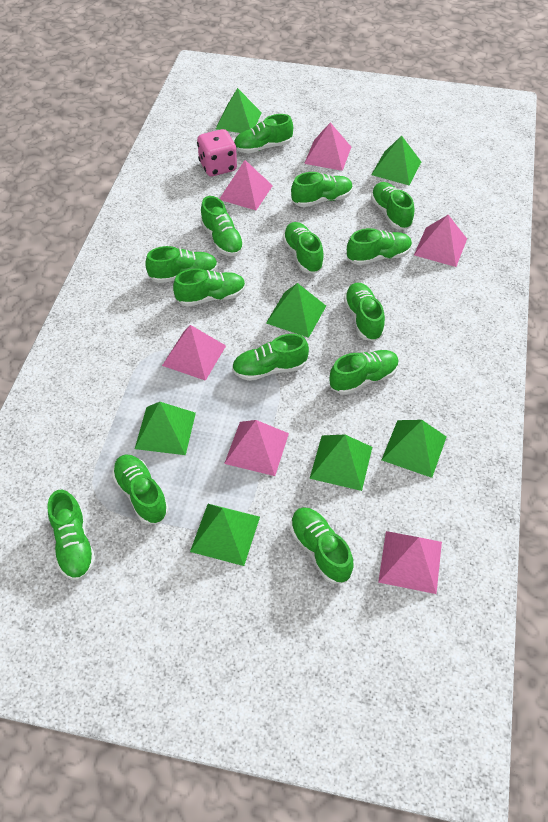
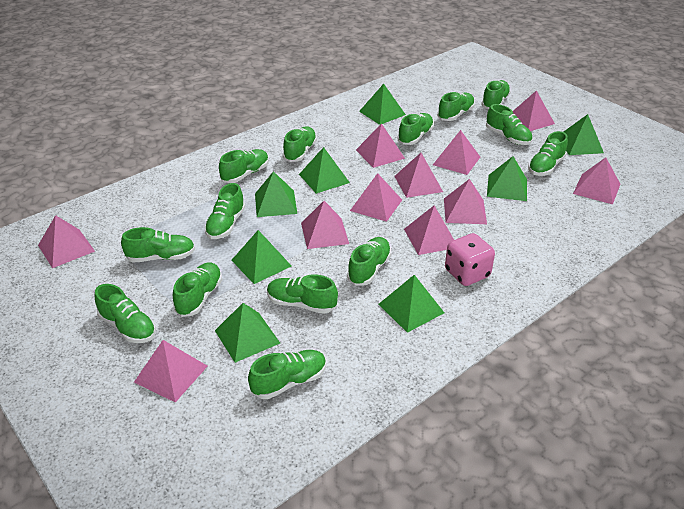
green pyramid: [135,402,196,455] [190,504,260,566] [216,88,262,133] [266,283,326,338] [310,434,372,491] [371,135,421,185] [382,420,446,478] = 7 -> [215,303,280,363] [231,230,292,284] [255,171,297,217] [299,147,350,194] [359,84,406,125] [378,275,444,333] [487,156,527,201] [564,114,604,155] = 8
pink pyramid: [162,325,226,381] [220,160,273,210] [224,420,289,476] [304,122,351,171] [378,531,442,594] [414,215,467,267] = 6 -> [38,215,95,268] [134,340,208,402] [301,201,349,249] [350,173,402,222] [356,123,405,168] [394,153,443,198] [404,205,454,255] [433,130,480,175] [444,179,487,224] [513,90,555,131] [573,157,620,204] = 11

